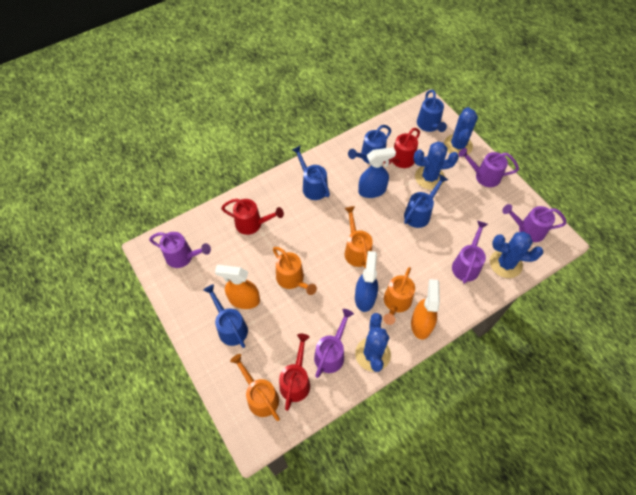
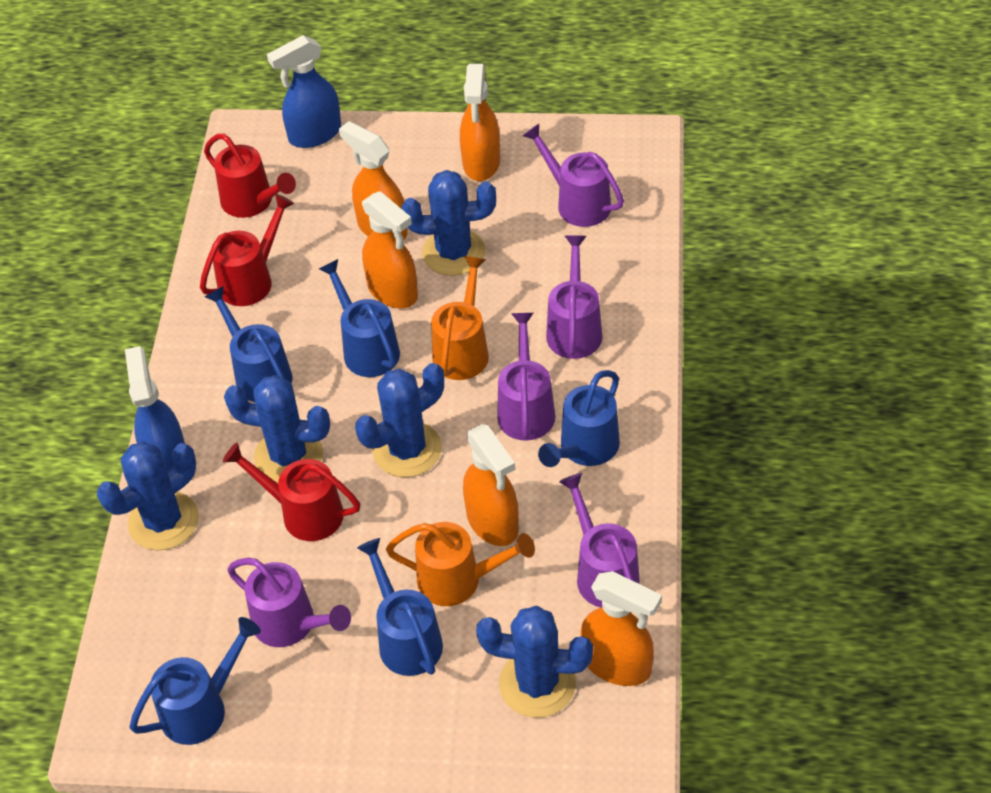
blue cactus: [355,313,391,372] [414,142,459,189] [444,107,478,156] [490,232,543,278] = 4 -> [97,441,199,550] [224,375,330,483] [355,363,444,477] [402,170,496,276] [476,606,593,718] = 5
orange spray bottle: [215,265,260,309] [411,279,440,340] = 2 -> [339,121,408,240] [362,191,418,308] [460,64,500,181] [463,424,519,546] [580,571,662,686] = 5
orange watering can: [230,354,280,421] [273,247,317,295] [344,206,373,268] [383,267,415,325] = 4 -> [386,522,535,606] [431,256,489,380] = 2

